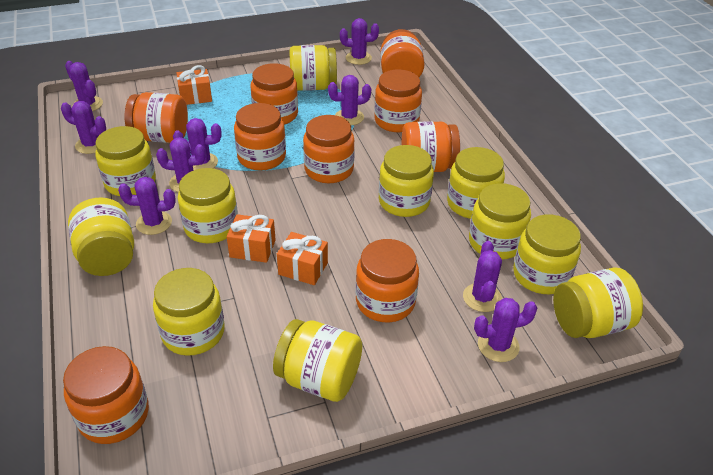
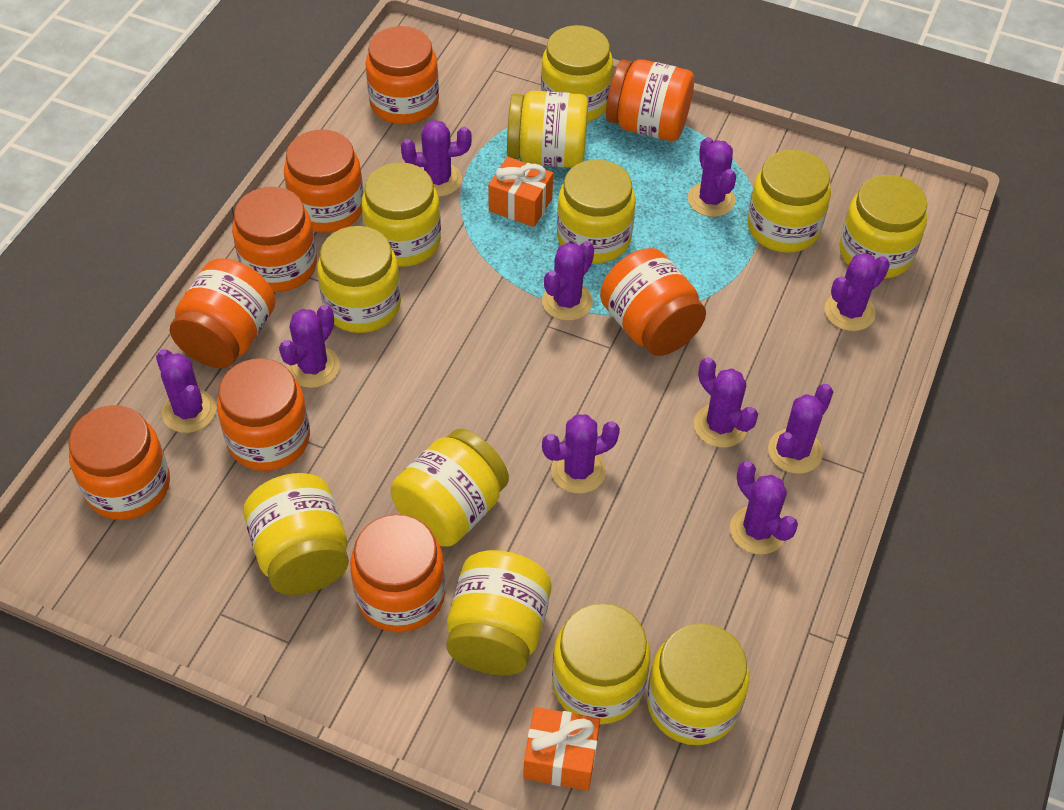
orange gift: [177,65,212,105] [227,214,276,263] [277,232,328,285] = 3 -> [488,157,553,227] [523,707,600,791] = 2
purple cactus: [61,101,106,154] [65,61,103,111] [118,177,176,235] [156,137,206,192] [173,118,221,171] [328,75,371,125] [340,18,379,65] [463,241,502,312] [474,298,537,362] = 9 -> [156,349,216,433] [279,305,340,388] [401,120,472,197] [542,241,594,321] [542,414,620,494] [688,137,736,217] [694,357,758,448] [730,461,798,555] [768,384,833,474] [825,253,890,331] = 10
yellow jar: [68,198,134,276] [95,126,156,196] [153,268,225,356] [178,168,238,243] [273,319,362,402] [289,45,337,91] [379,145,434,217] [447,147,505,219] [469,183,531,260] [513,214,581,294] [553,267,643,338] = 11 -> [243,473,349,595] [317,226,401,333] [362,163,441,267] [391,429,509,547] [446,550,551,675] [507,91,588,168] [541,25,613,122] [552,603,650,725] [557,160,635,263] [647,623,749,745] [747,150,831,253] [839,175,927,279] = 12

